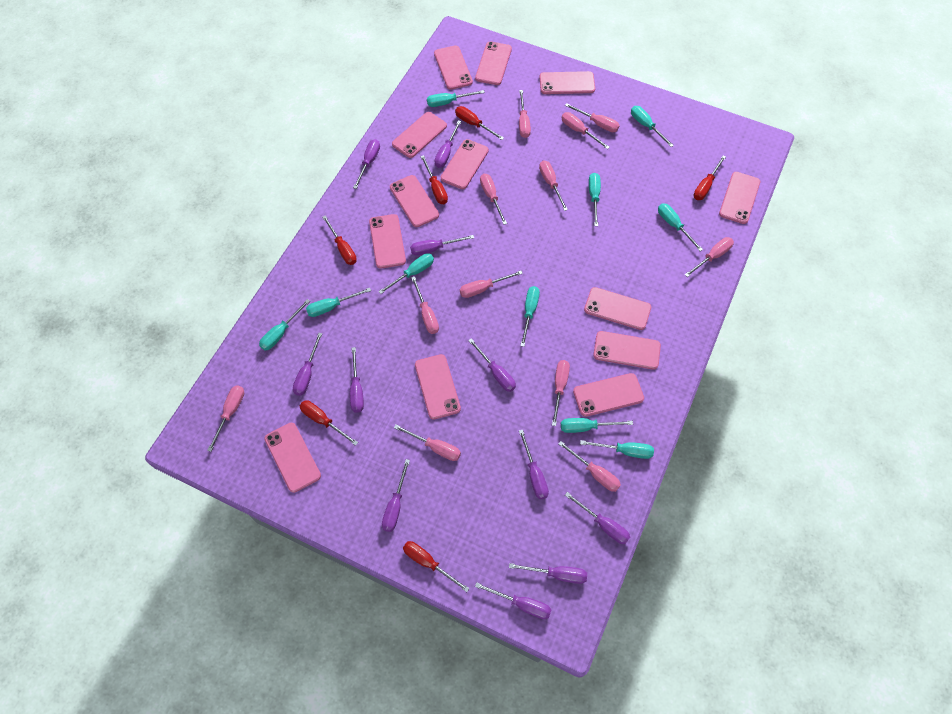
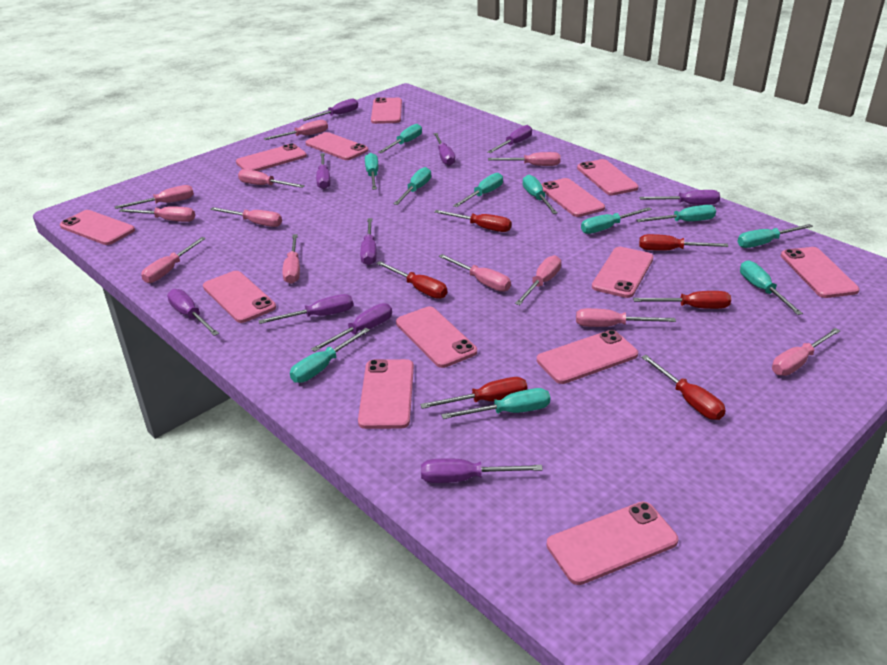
purple screwdriver: [293,333,322,396] [350,347,364,413] [353,139,380,189] [382,459,410,532] [410,235,474,256] [435,120,461,168] [468,338,516,392] [475,582,551,619] [509,563,587,584] [519,430,549,499] [565,492,630,544] = 11 -> [167,289,219,336] [258,294,353,324] [302,99,358,121] [311,303,392,352] [316,153,330,189] [360,218,377,265] [421,458,543,483] [433,133,455,166] [488,125,532,153] [639,190,720,205] = 10
turquoise screwdriver: [259,299,310,350] [306,288,371,317] [378,253,434,294] [427,90,485,107] [520,286,540,347] [561,418,633,433] [580,440,654,459] [589,173,601,226] [631,106,674,147] [658,203,703,251] = 10 -> [290,328,370,383] [365,153,378,190] [378,124,422,153] [394,167,431,205] [441,388,551,419] [453,173,503,207] [523,175,557,214] [581,207,652,234] [636,205,716,222] [737,224,813,248] [740,260,803,315] = 11

